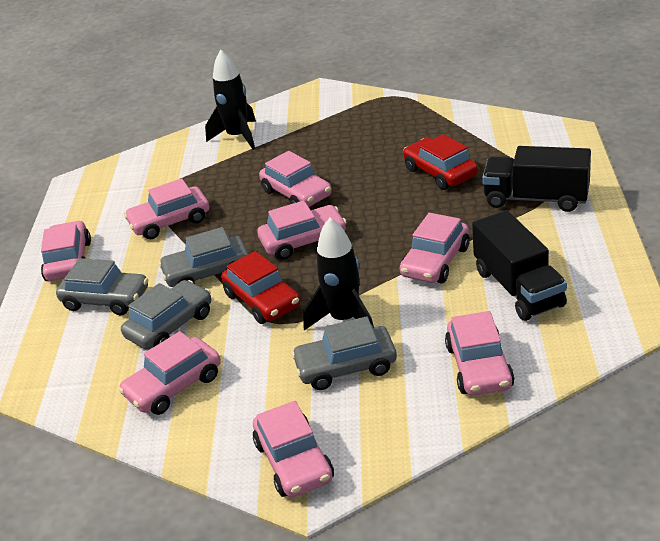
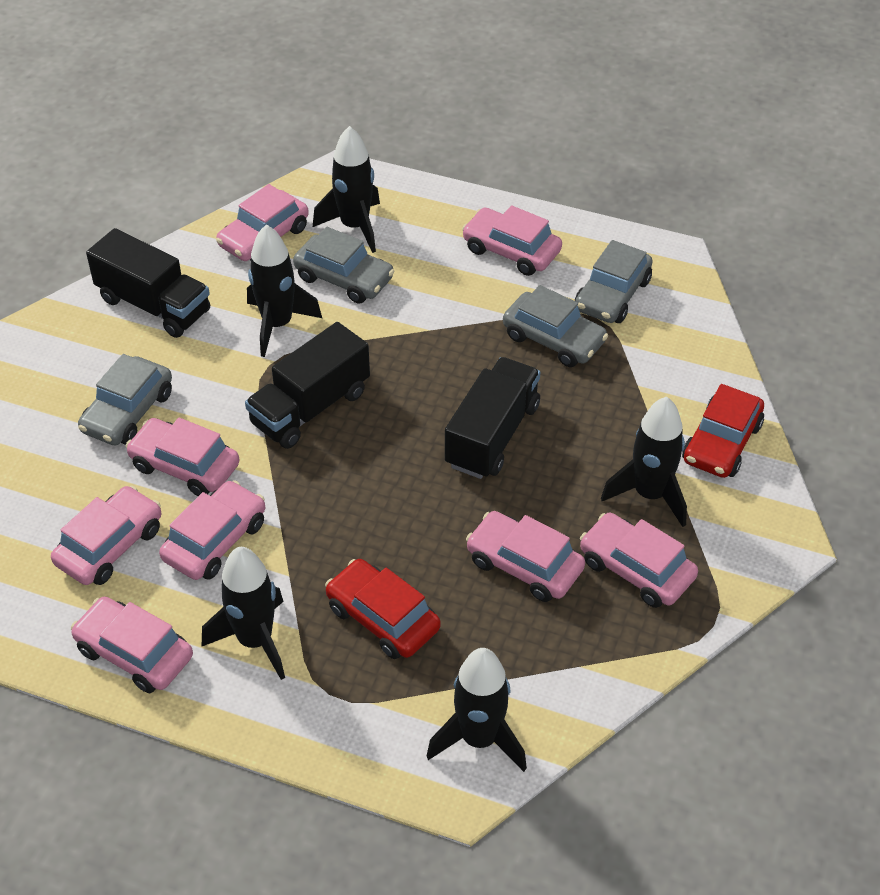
black rocket: [205,50,256,150] [303,218,374,330] = 2 -> [202,547,285,680] [247,224,322,357] [313,126,380,253] [427,648,527,772] [601,397,687,527] = 5
black truck: [472,210,567,321] [482,146,591,212] = 2 -> [86,228,210,338] [245,322,370,449] [445,357,540,479] = 3

